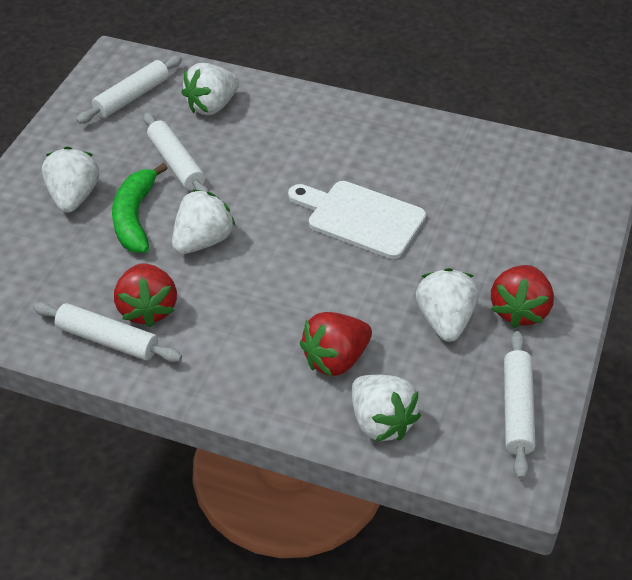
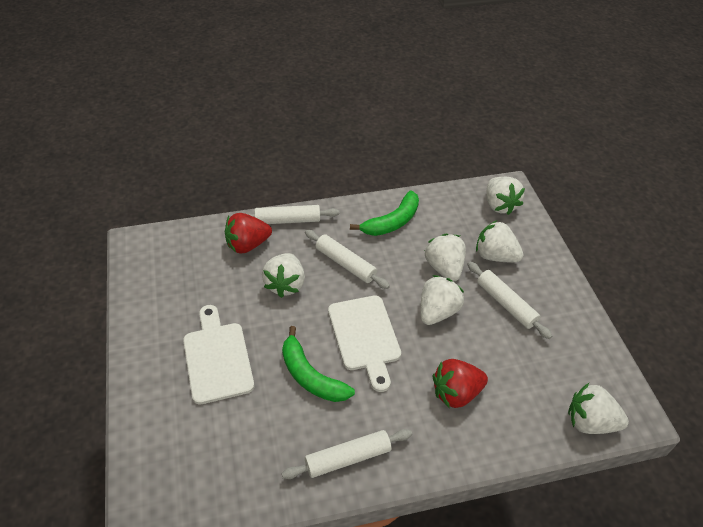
green banana: [112,163,168,253] = 1 -> [282,326,355,402] [350,190,419,236] = 2
red strawberry: [114,263,177,327] [300,312,372,377] [491,265,554,328] = 3 -> [225,213,272,253] [433,359,488,408] = 2
white cutting board: [288,181,426,259] = 1 -> [183,305,254,405] [328,296,401,392] = 2
white strawberry: [42,146,99,213] [172,190,235,254] [181,63,239,115] [352,375,421,442] [416,268,478,342] = 5 -> [262,253,305,298] [420,275,464,325] [425,234,466,282] [476,220,523,263] [487,177,525,215] [568,383,629,434] = 6

